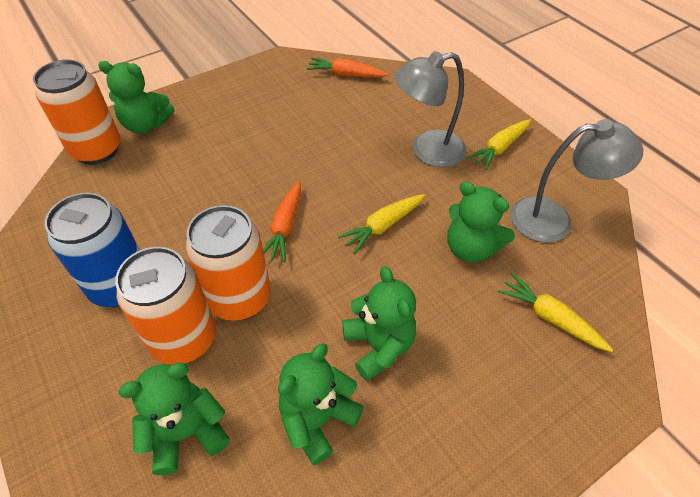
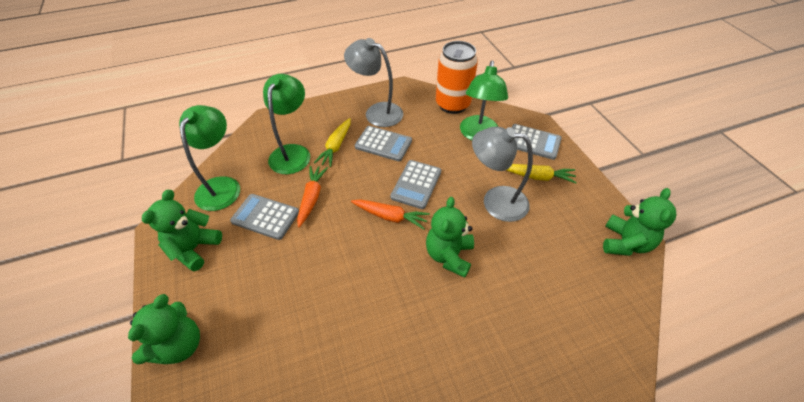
blue can: [45,193,140,307] = 1 -> none = 0
green lamp: none = 0 -> [179,105,240,211] [263,74,310,174] [460,60,508,140] = 3
green teddy bear: [98,61,174,134] [119,363,230,475] [278,343,364,465] [342,266,416,381] [447,182,515,263] = 5 -> [128,294,200,364] [142,189,222,271] [426,197,474,278] [603,188,676,256] = 4
grey calculator: none = 0 -> [230,194,299,240] [355,126,412,161] [390,160,441,209] [512,124,562,160] = 4
orange can: [33,59,120,165] [115,247,216,365] [185,205,271,321] = 3 -> [436,41,478,114] = 1
yellow carrot: [338,194,425,254] [467,119,531,170] [498,273,613,352] = 3 -> [314,118,351,167] [506,164,577,184] = 2

